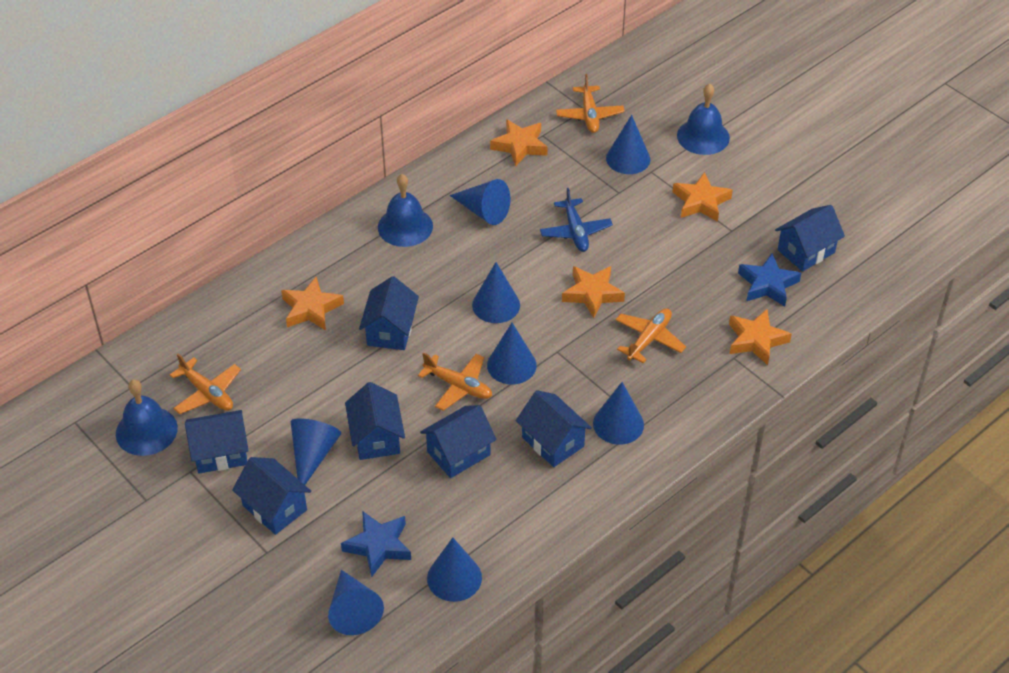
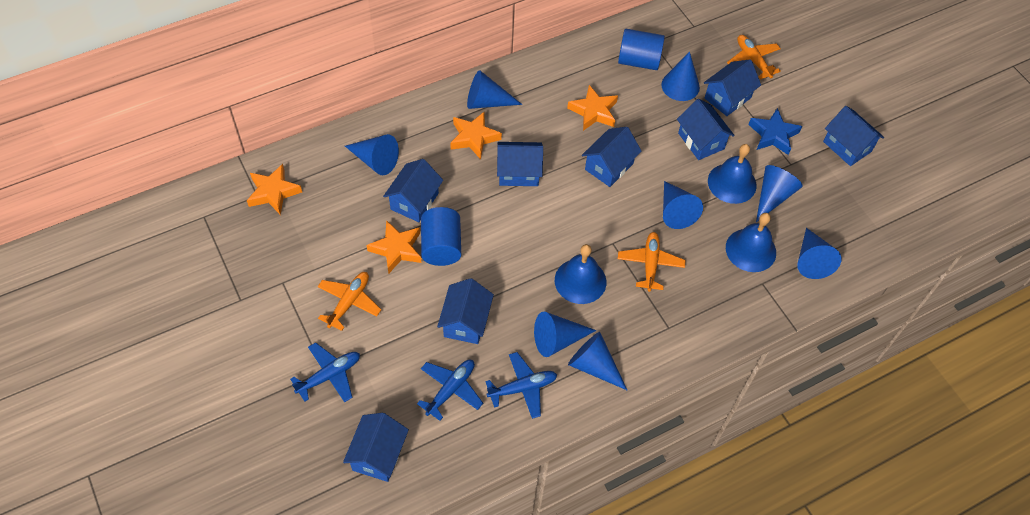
blue cylinder: none = 0 -> [421,207,461,266] [618,29,665,70] = 2
blue house: [185,410,249,474] [232,457,311,535] [345,382,405,460] [359,276,419,350] [420,405,496,478] [516,390,592,467] [775,205,845,272] = 7 -> [343,413,409,482] [383,159,443,222] [437,278,494,344] [497,142,543,186] [582,127,642,187] [677,99,735,160] [704,59,761,116] [823,106,884,166] = 8
blue plane: [540,188,613,252] = 1 -> [290,342,360,402] [417,360,483,421] [485,352,557,419] = 3
blue star: [341,511,411,577] [738,253,801,307] = 2 -> [748,108,802,155] = 1
orange plane: [170,353,241,414] [418,352,492,411] [556,74,625,133] [615,308,686,363] = 4 -> [318,272,382,331] [618,232,685,292] [727,35,781,80] = 3
orange star: [281,277,344,331] [490,119,548,166] [562,266,625,318] [673,172,733,222] [729,309,792,365] = 5 -> [247,164,302,215] [366,220,421,274] [450,111,502,159] [567,85,618,131] = 4

